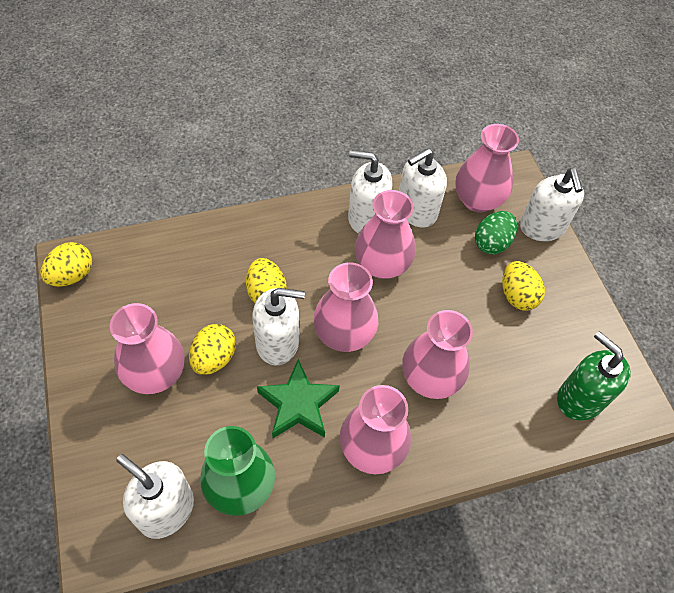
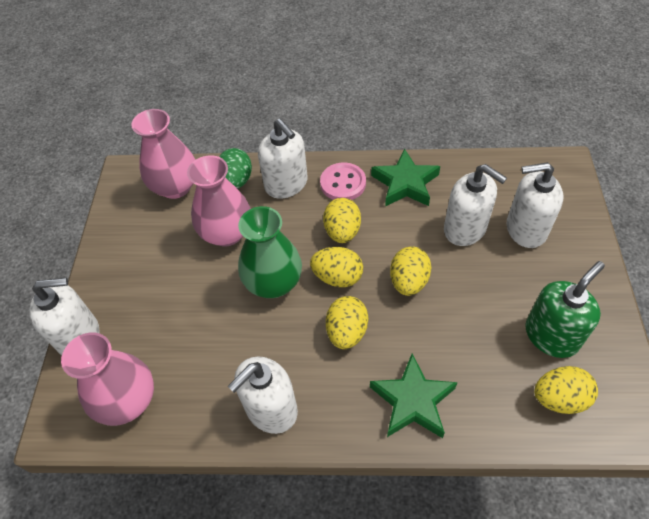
green star: [257,359,340,438] = 1 -> [370,353,458,438] [371,149,440,207] = 2
pink button: none = 0 -> [320,163,366,200] = 1
pink vase: [110,303,185,394] [313,263,378,352] [339,385,411,474] [355,190,416,279] [402,310,473,399] [455,124,519,213] = 6 -> [61,332,154,426] [131,109,196,199] [187,155,251,246] = 3
yellow egg: [40,242,92,287] [189,324,236,375] [246,258,286,303] [502,261,545,310] = 4 -> [310,247,363,287] [323,198,361,243] [326,296,368,349] [390,246,431,296] [534,366,598,414] = 5

